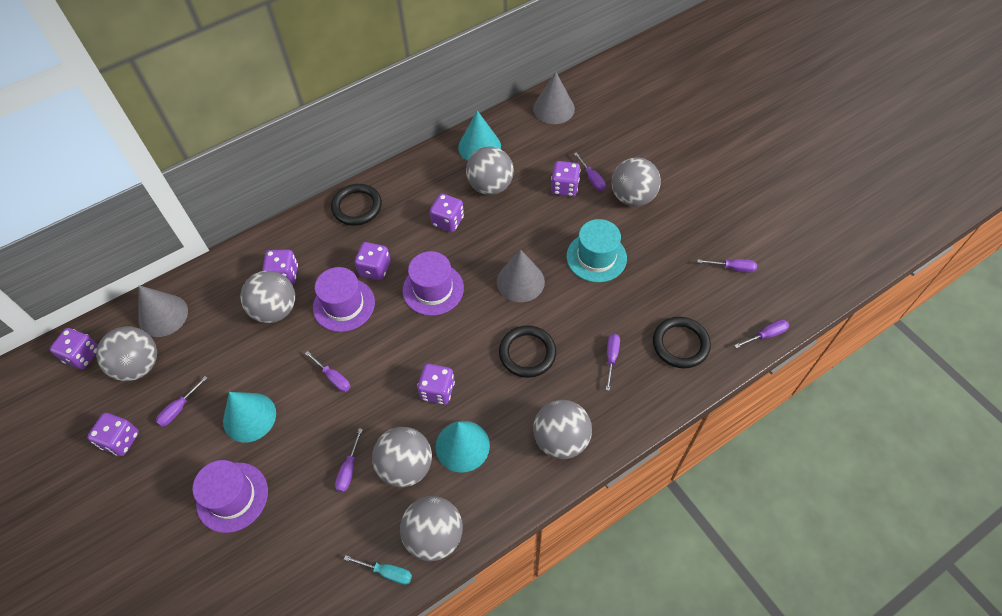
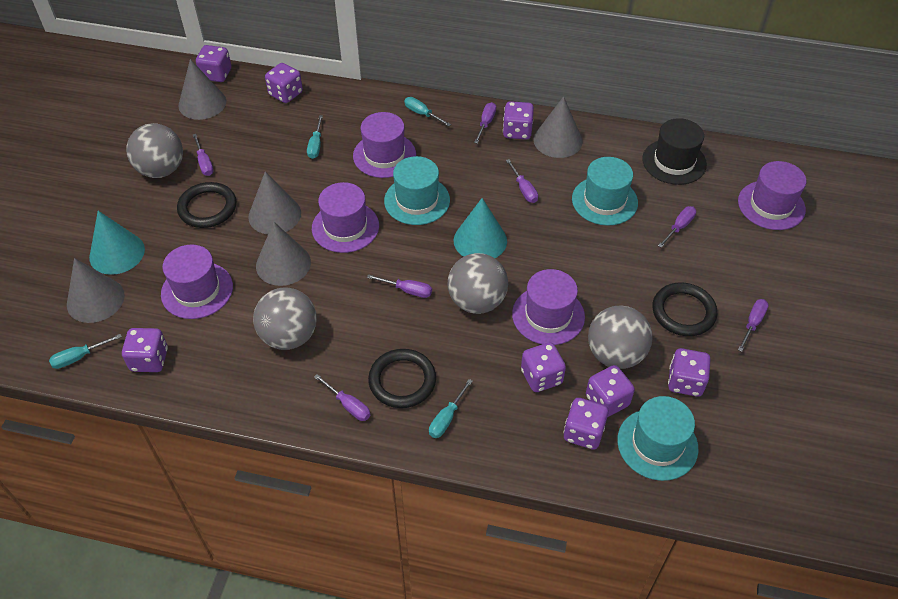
black hat: none = 0 -> [642,118,707,185] = 1
grey ball: [96,327,157,381] [240,270,295,323] [372,427,432,487] [400,496,463,561] [466,146,514,195] [533,400,592,459] [612,157,661,206] = 7 -> [126,123,183,178] [253,287,317,350] [448,253,508,314] [588,305,653,369] = 4
grey cone: [139,285,188,337] [497,250,545,302] [533,72,575,124] = 3 -> [67,258,125,323] [179,59,226,120] [248,172,301,234] [256,222,311,286] [533,96,583,158] = 5
purple dice: [50,328,98,369] [87,413,139,456] [262,250,298,284] [355,242,391,280] [417,364,455,405] [430,194,464,232] [551,161,581,197] = 7 -> [122,328,168,372] [196,45,231,82] [265,63,303,103] [503,101,534,140] [521,342,566,392] [563,398,609,450] [586,365,635,417] [668,348,711,397] = 8
purple hat: [193,460,268,533] [313,267,375,332] [403,251,464,316] = 3 -> [161,245,233,319] [312,182,379,253] [353,112,416,178] [512,269,585,345] [738,161,806,230] = 5
turquoise cone: [223,392,276,442] [436,421,490,473] [458,110,501,161] = 3 -> [89,211,145,275] [454,198,507,258] = 2
turquoise hat: [567,219,627,282] = 1 -> [384,156,450,225] [572,157,638,226] [617,396,698,481] = 3
turquoise screwdriver: [344,555,412,585] = 1 -> [49,334,122,369] [307,115,323,159] [404,97,451,127] [429,379,473,438] = 4

